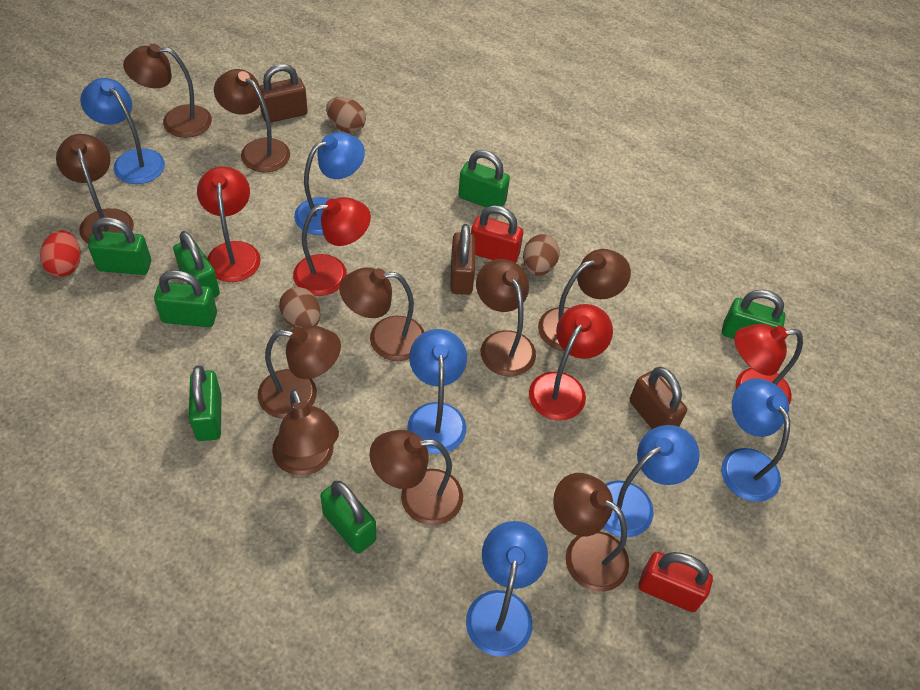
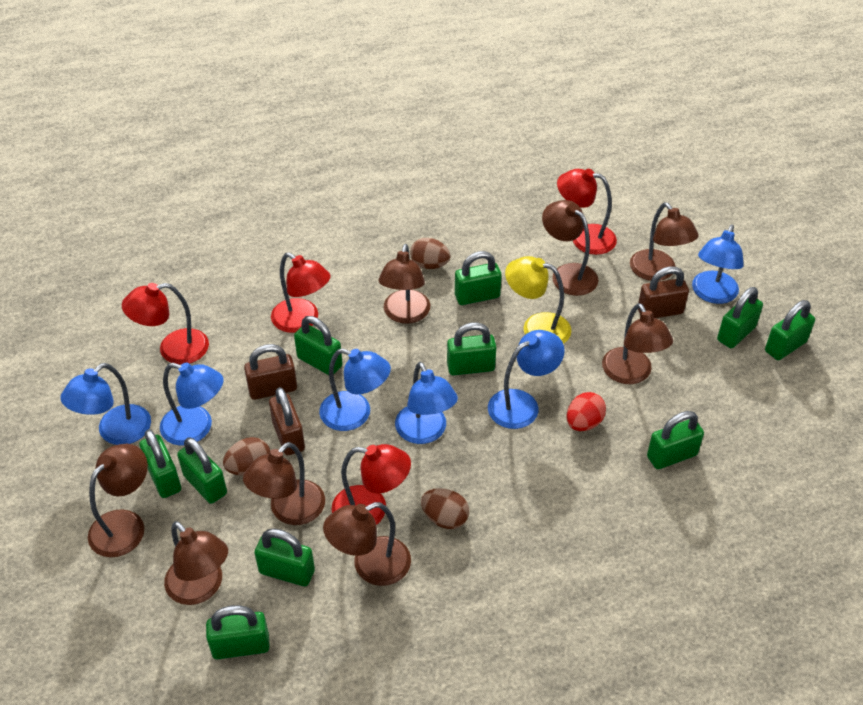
brown lamp: [56,134,134,244] [123,44,212,138] [214,69,290,172] [258,325,341,419] [272,389,339,476] [339,267,424,361] [369,430,463,525] [476,259,536,377] [538,249,631,351] [553,473,629,592] = 10 -> [88,443,148,557] [164,521,228,605] [243,442,325,525] [323,502,411,586] [378,244,430,324] [542,200,598,296] [602,303,673,384] [630,202,699,281] = 8
green padlock: [88,217,151,275] [154,270,217,327] [173,231,220,298] [189,365,221,441] [320,481,376,553] [458,150,510,207] [722,290,786,339] = 7 -> [140,429,181,498] [177,437,227,504] [206,605,270,659] [254,529,315,586] [294,316,343,375] [447,322,496,375] [455,251,502,305] [647,411,704,469] [717,287,763,348] [765,300,815,360] = 10
red padlock: [471,205,523,263] [638,552,713,612] = 2 -> none = 0
yellow lamp: none = 0 -> [505,256,571,344] = 1

